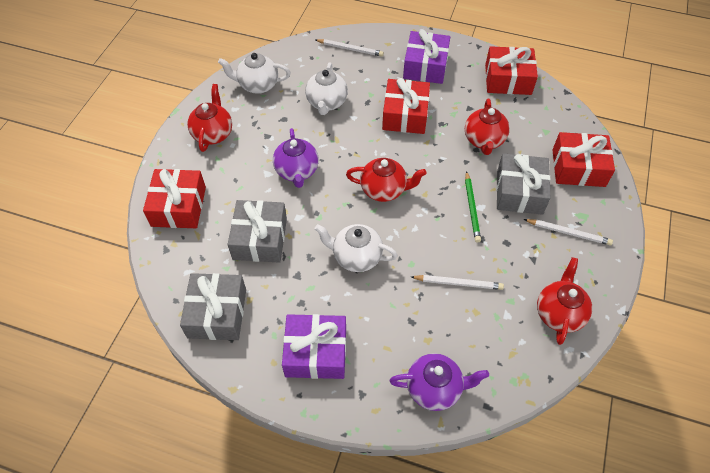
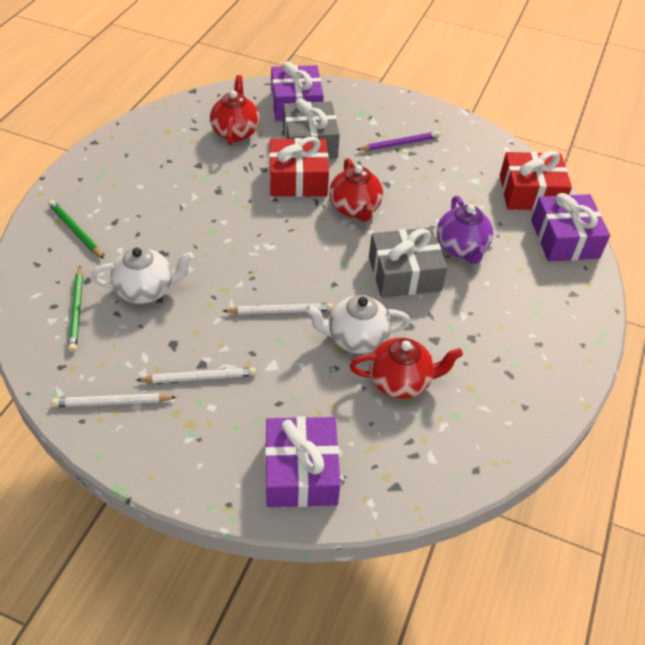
green pencil: [465,171,481,242] = 1 -> [48,200,104,259] [68,266,83,352] = 2
grey gift: [180,273,246,340] [227,200,287,263] [496,153,551,215] = 3 -> [283,98,340,159] [369,227,447,298] = 2
purple gift: [282,314,346,379] [403,30,450,84] = 2 -> [265,416,340,507] [271,61,324,121] [531,193,610,261] = 3
purple pencil: none = 0 -> [356,131,440,151] = 1
purple teapot: [273,128,319,188] [390,353,489,411] = 2 -> [437,196,493,264] = 1
red gift: [143,169,206,228] [382,78,430,134] [485,46,538,95] [552,132,615,187] = 4 -> [269,137,329,197] [500,151,572,210] = 2
red teapot: [187,84,232,152] [346,158,427,202] [465,99,510,155] [537,257,592,345] = 4 -> [210,75,260,145] [329,158,383,222] [350,337,463,399] = 3
white teapot: [218,53,291,94] [305,62,348,115] [314,224,398,272] = 3 -> [91,247,194,304] [305,295,410,354] = 2

